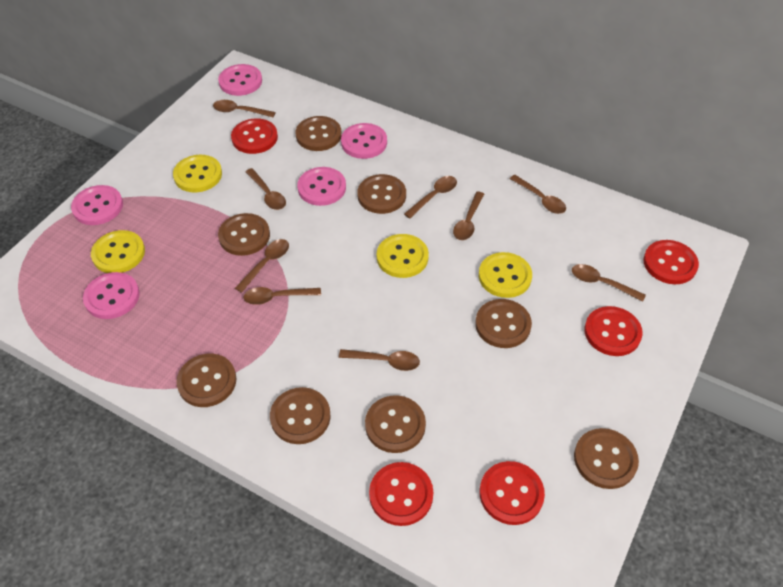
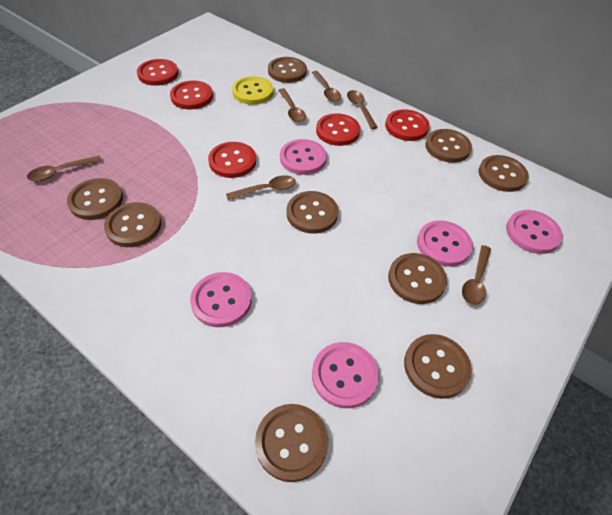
brown button: [176,354,237,407] [218,213,270,256] [270,387,331,444] [295,116,342,151] [357,174,406,214] [365,395,426,453] [475,299,532,348] [574,428,639,489] = 8 -> [67,178,123,220] [104,202,161,247] [255,404,328,482] [268,57,307,83] [287,191,338,234] [388,253,447,304] [404,334,472,399] [425,129,472,163] [479,155,529,192] = 9
brown spoon: [213,100,276,118] [235,239,289,293] [243,287,321,305] [245,168,286,210] [339,349,420,371] [404,176,457,218] [453,191,484,240] [510,175,566,214] [572,264,646,301] = 9 -> [27,155,102,181] [226,175,296,200] [278,89,306,122] [312,71,341,102] [347,90,378,129] [462,245,491,305] = 6
yellow button: [91,230,145,273] [173,155,222,192] [377,234,429,278] [479,252,532,298] = 4 -> [232,76,273,105] = 1

